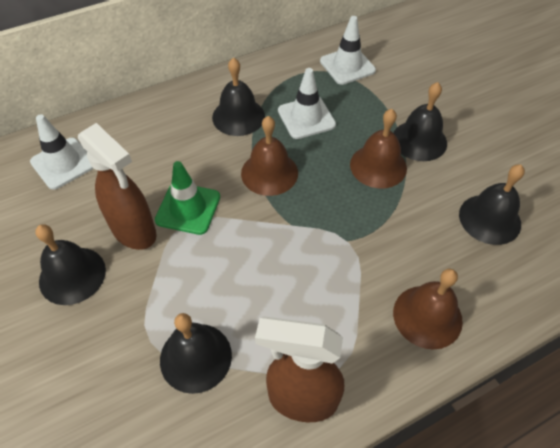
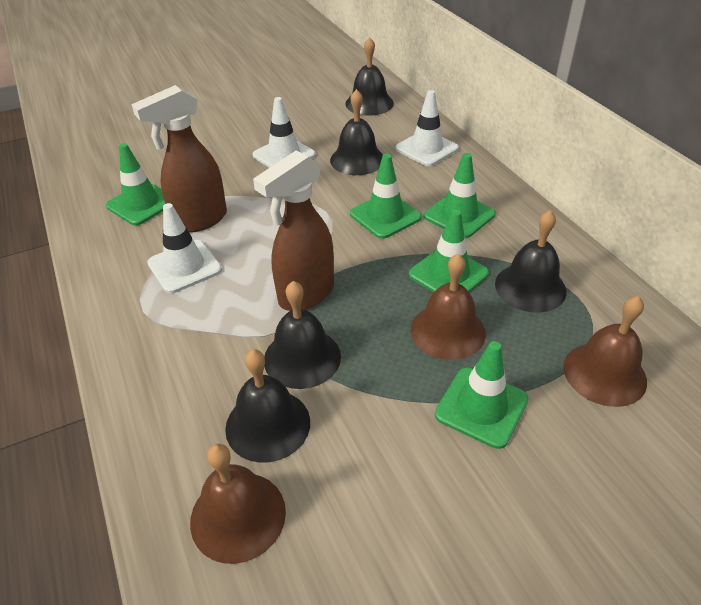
green traffic cone: [155,161,220,235] = 1 -> [106,143,165,225] [350,154,421,239] [409,210,489,293] [424,153,496,238] [435,341,529,449] = 5

